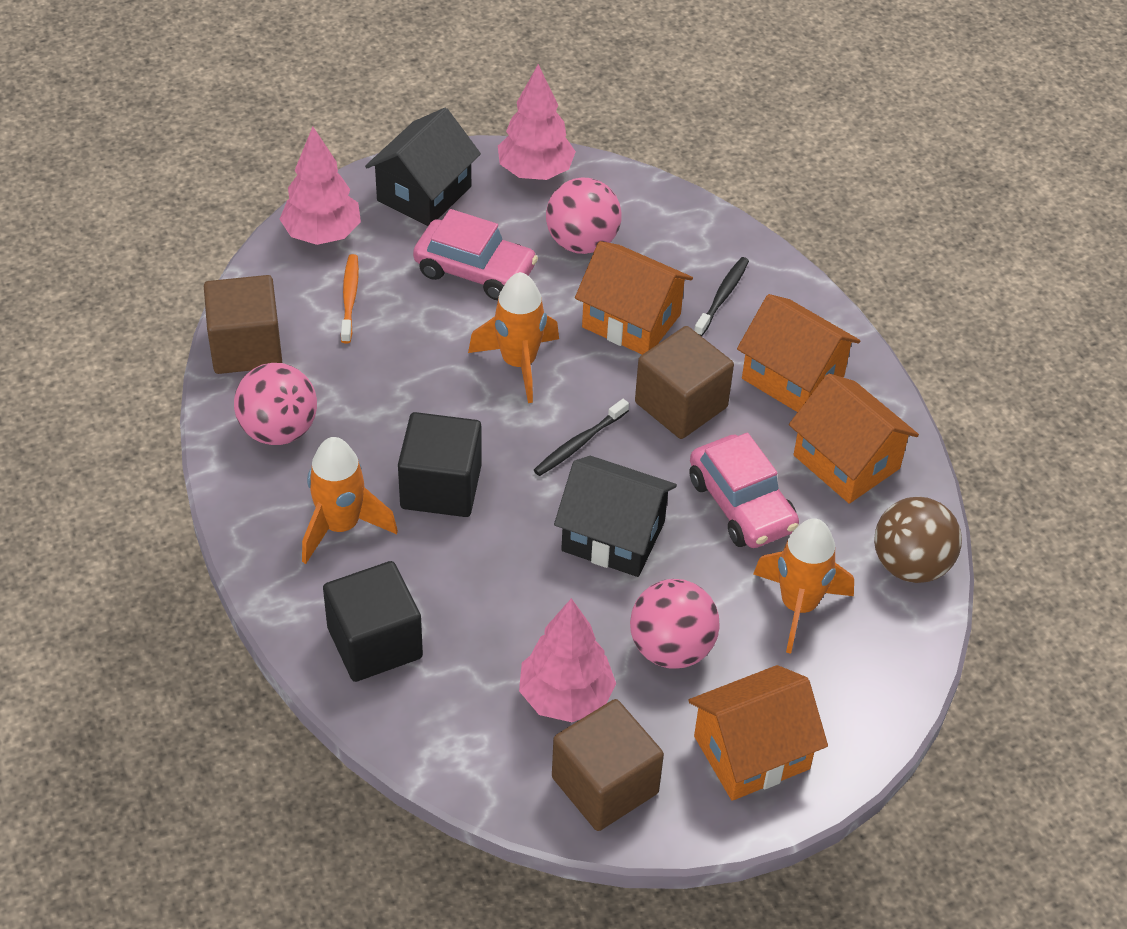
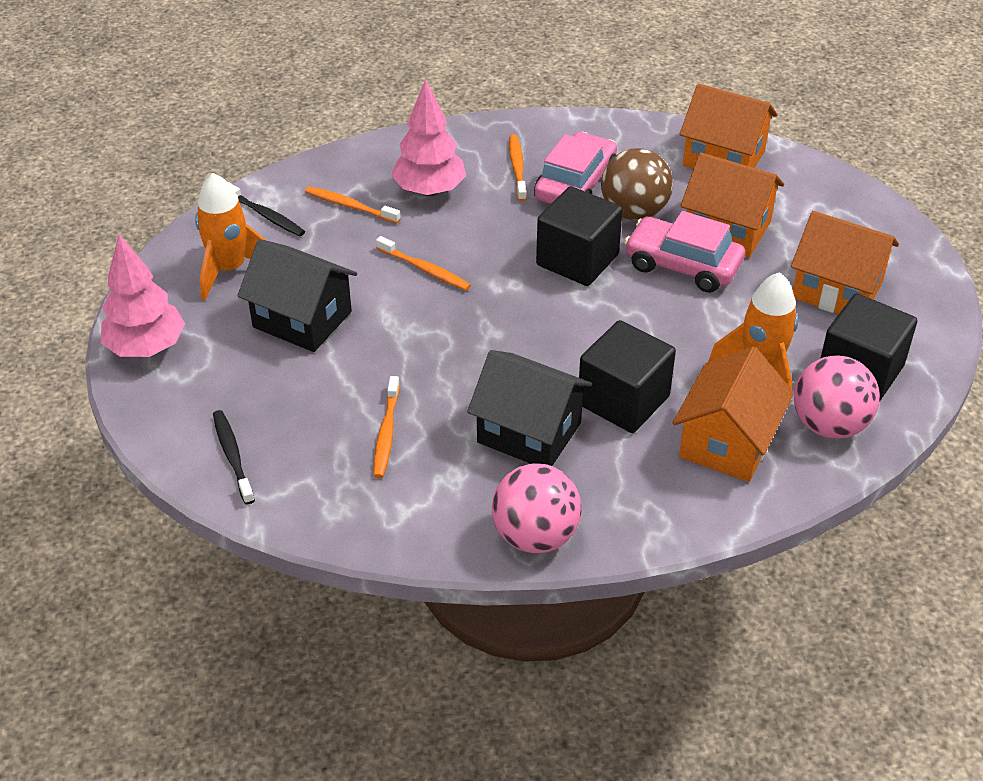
black cube: [323,561,423,682] [398,412,482,517] = 2 -> [536,186,623,286] [579,320,676,433] [820,293,917,402] = 3
brown cube: [204,275,282,374] [552,699,664,831] [635,326,734,439] = 3 -> none = 0
orange rocket: [302,437,398,564] [468,272,559,403] [753,518,854,654] = 3 -> [195,173,267,301] [708,272,798,406] = 2
orange toothbrush: [341,254,359,344] = 1 -> [305,186,401,224] [373,376,400,478] [376,236,471,291] [509,134,527,202] = 4
pink ball: [234,363,317,445] [546,178,622,254] [630,579,720,669] = 3 -> [492,463,582,553] [794,355,880,439] = 2
pink tree: [279,127,361,245] [498,64,576,180] [519,598,616,722] = 3 -> [101,234,185,357] [391,79,466,196] = 2

